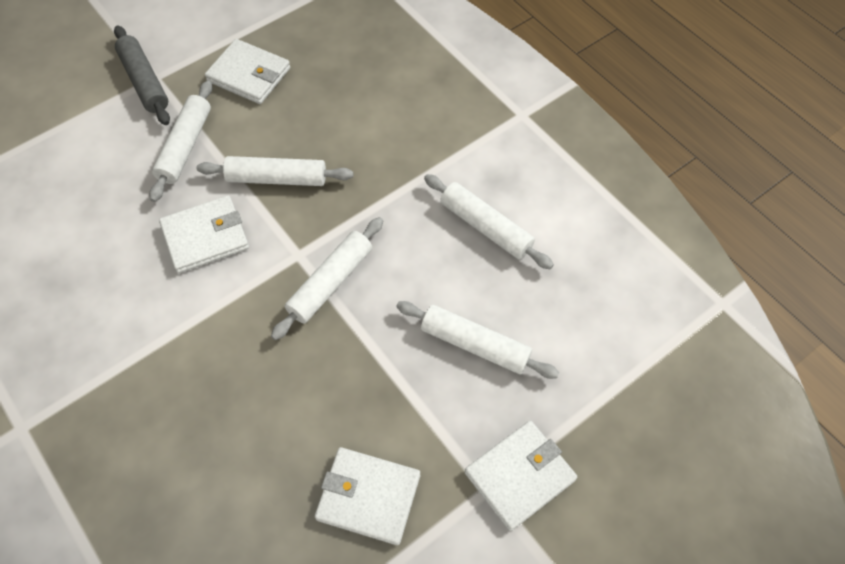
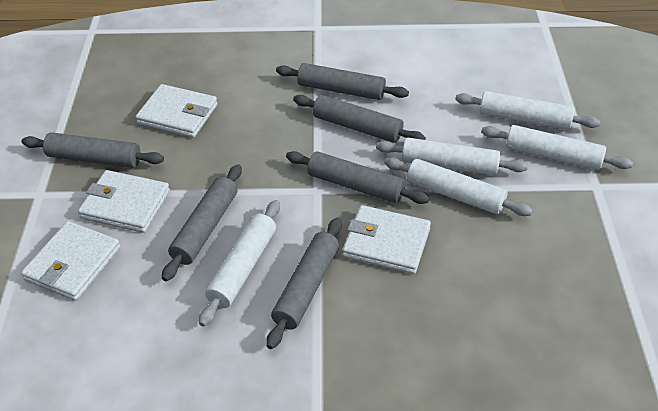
grey rolling pin: [114,25,170,125] = 1 -> [22,132,164,168] [162,164,242,281] [266,217,342,349] [276,63,409,100] [286,151,430,204] [293,95,426,143] = 6

